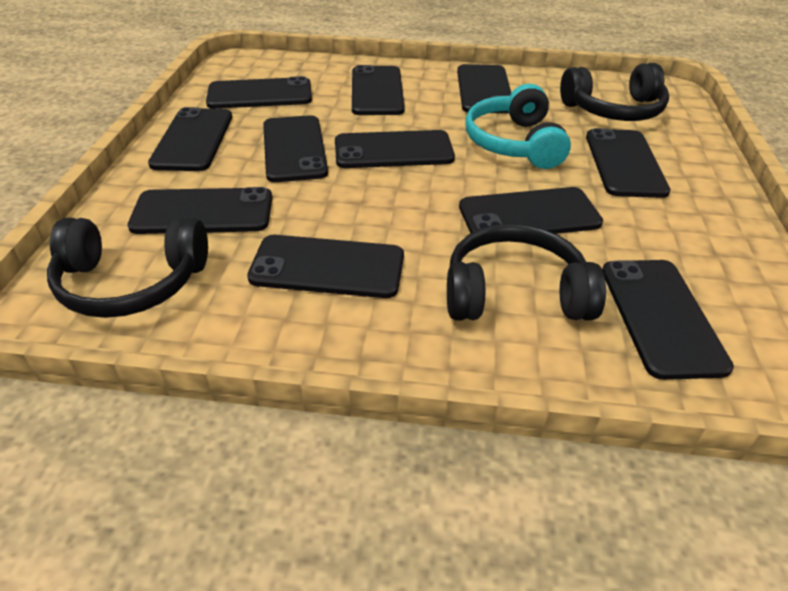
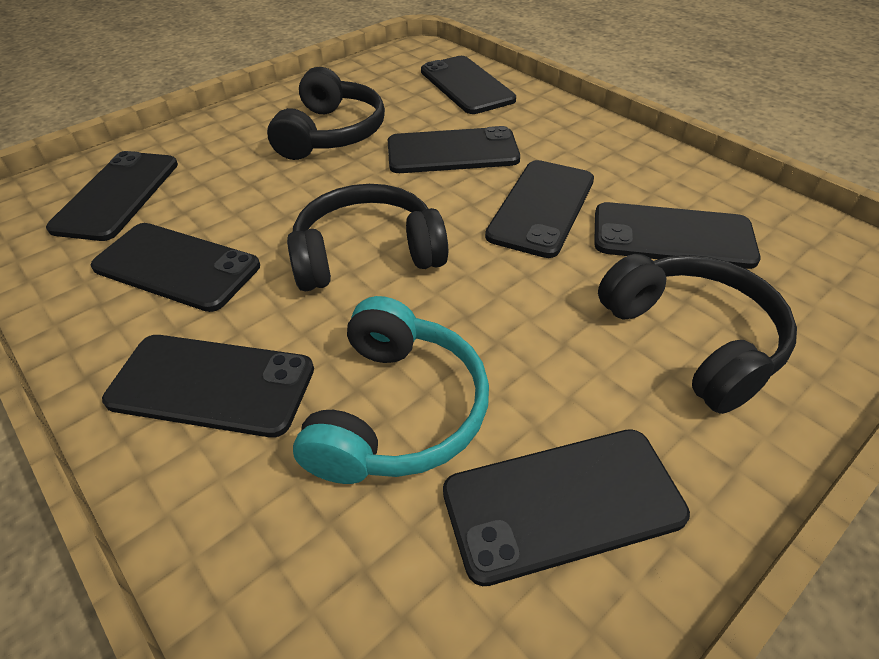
black phone: [128,187,272,234] [148,107,232,171] [206,76,312,109] [247,235,404,298] [263,115,328,182] [335,130,455,168] [352,65,405,115] [457,64,511,114] [459,187,603,234] [586,128,671,198] [602,260,734,380] = 11 -> [46,151,178,241] [91,223,260,312] [102,335,314,438] [388,126,520,173] [421,56,516,114] [443,429,690,586] [485,160,594,258] [594,202,761,269] = 8

